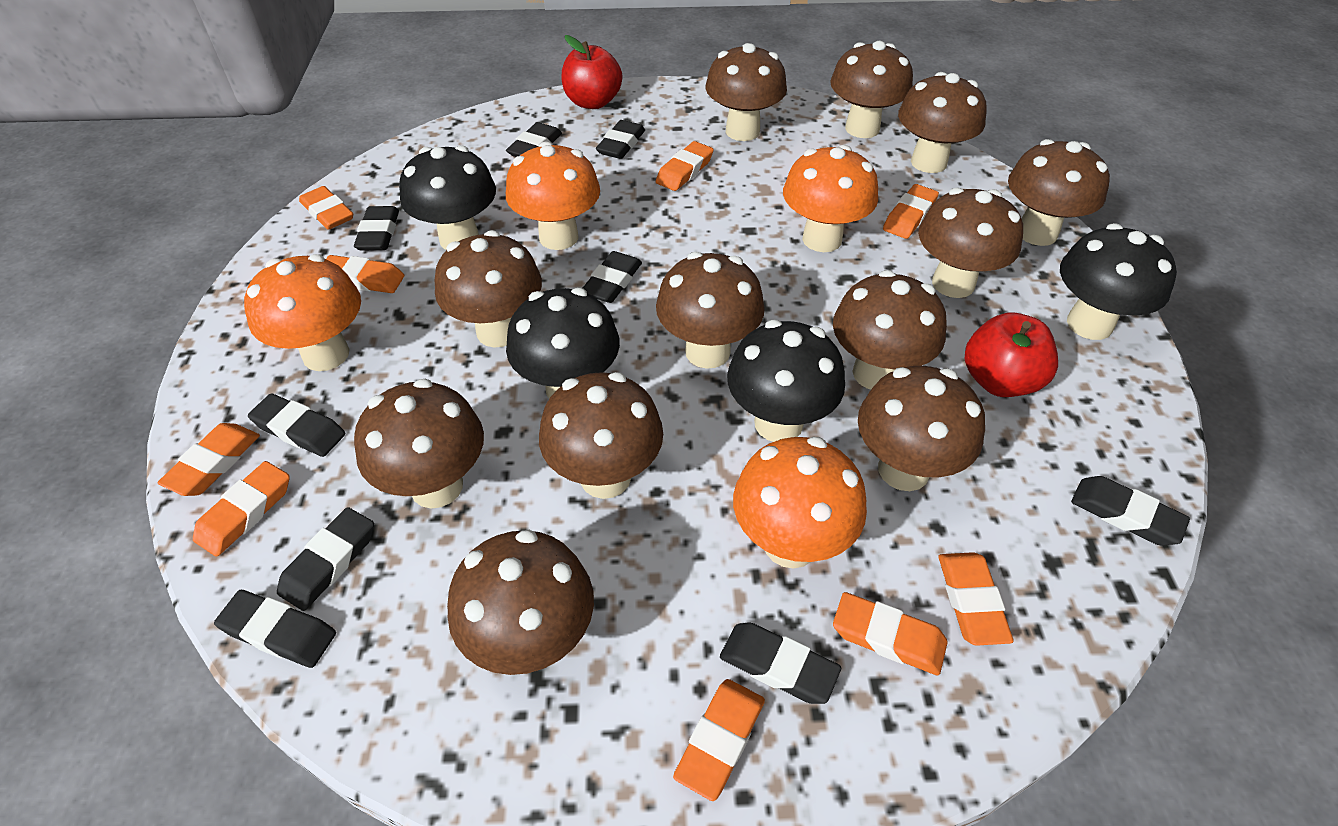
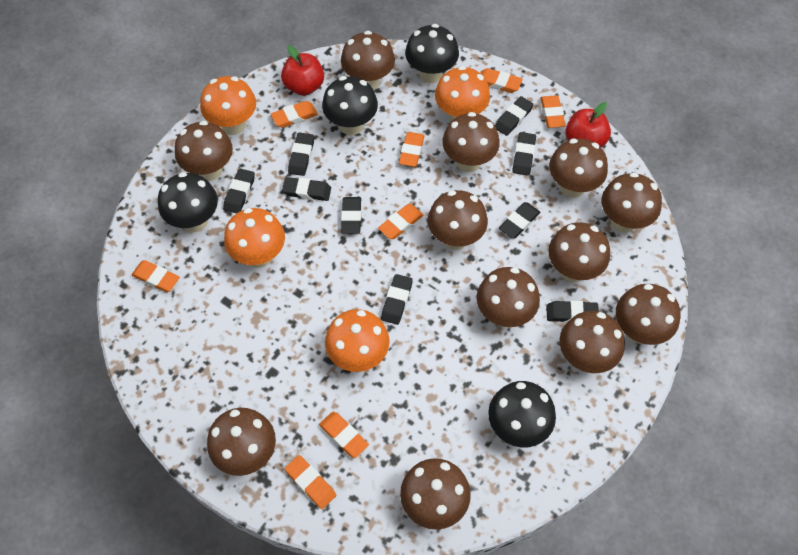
orange eraser: [158,423,260,496] [193,461,290,557] [299,186,353,230] [326,255,404,293] [656,141,714,191] [673,679,765,801] [833,592,947,675] [883,184,939,239] [938,552,1014,646] = 9 -> [131,260,180,292] [271,101,318,128] [285,455,336,509] [319,412,369,458] [378,204,424,239] [399,132,425,167] [480,68,523,93] [541,95,566,128] = 8

